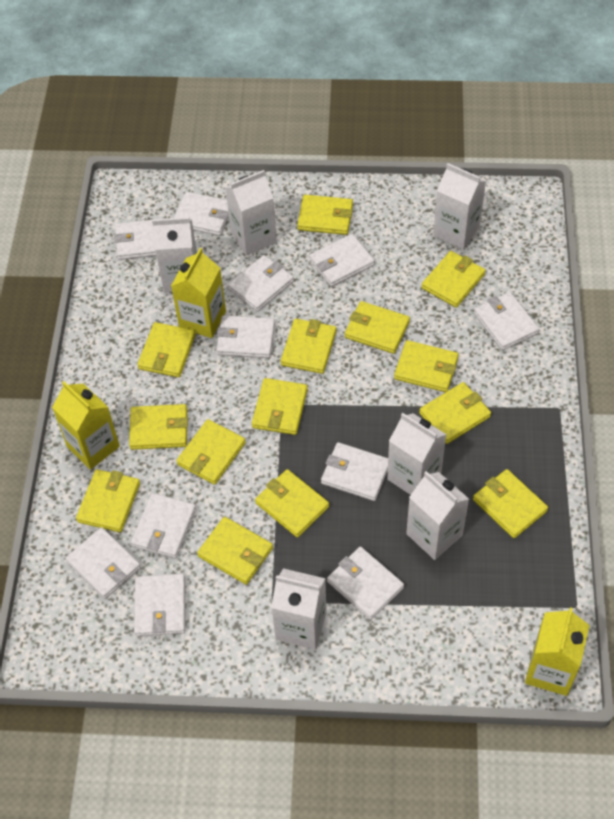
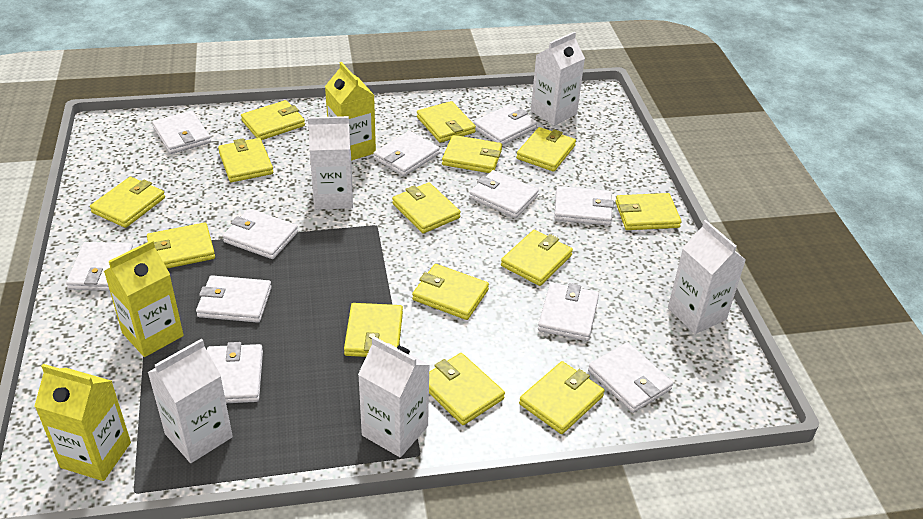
white carton: [152,217,197,293] [226,170,277,255] [271,568,327,650] [387,413,447,495] [406,471,469,560] [433,163,486,249] = 6 -> [148,339,233,463] [308,116,353,210] [358,336,430,457] [531,32,585,126] [668,220,746,334] = 5

